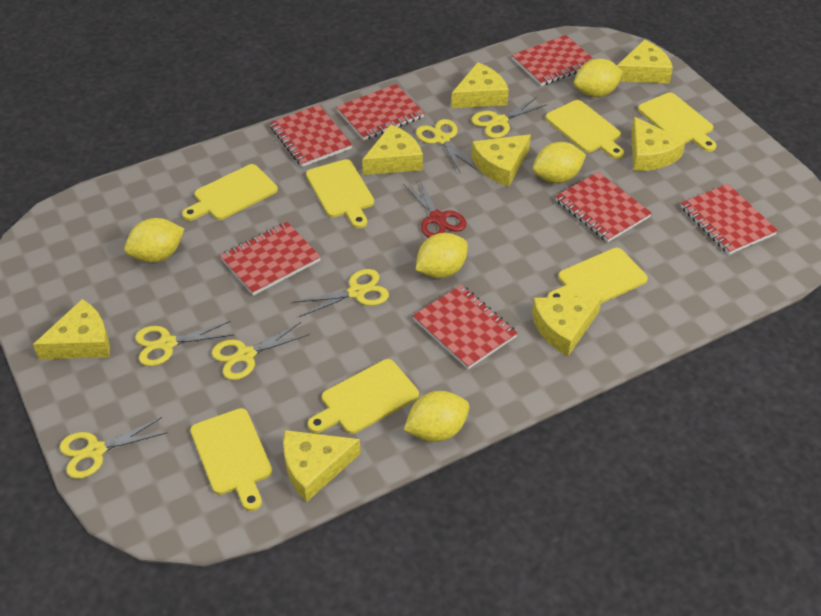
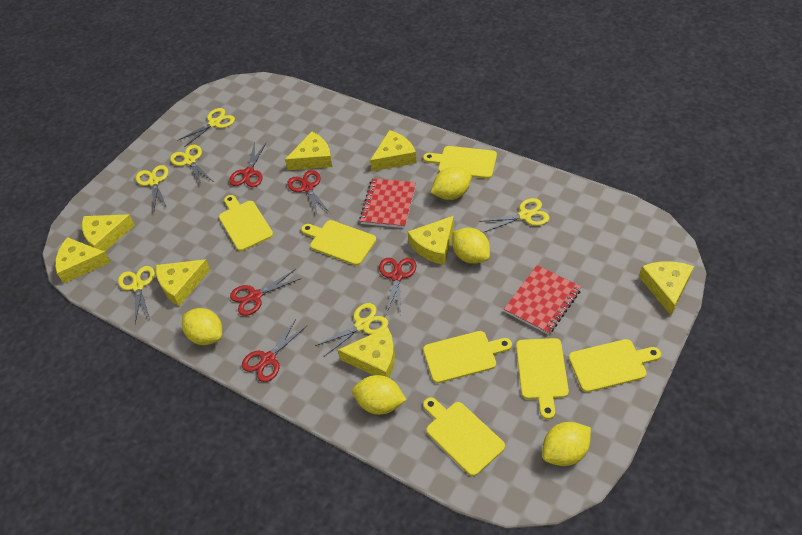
red notebook: [220,222,321,296] [270,105,352,167] [336,84,424,140] [413,285,518,369] [512,35,593,86] [555,172,652,242] [681,184,778,255] = 7 -> [359,178,416,228] [504,265,581,335] = 2
red scissors: [403,178,466,238] = 1 -> [229,143,266,187] [230,269,302,316] [242,319,307,382] [287,170,331,217] [379,258,416,314] = 5

